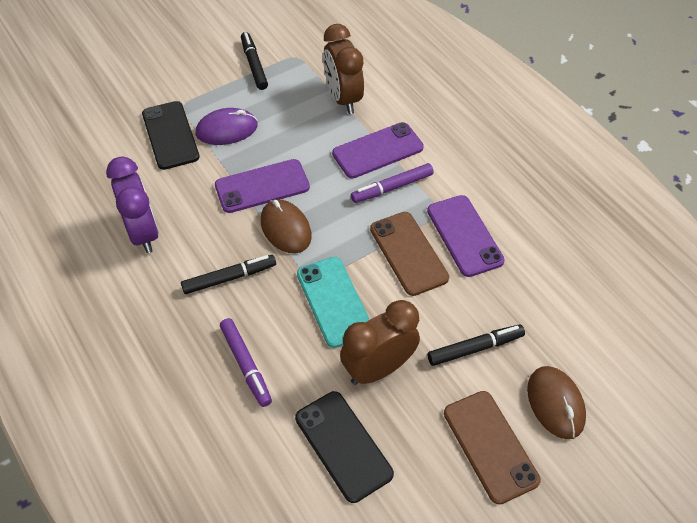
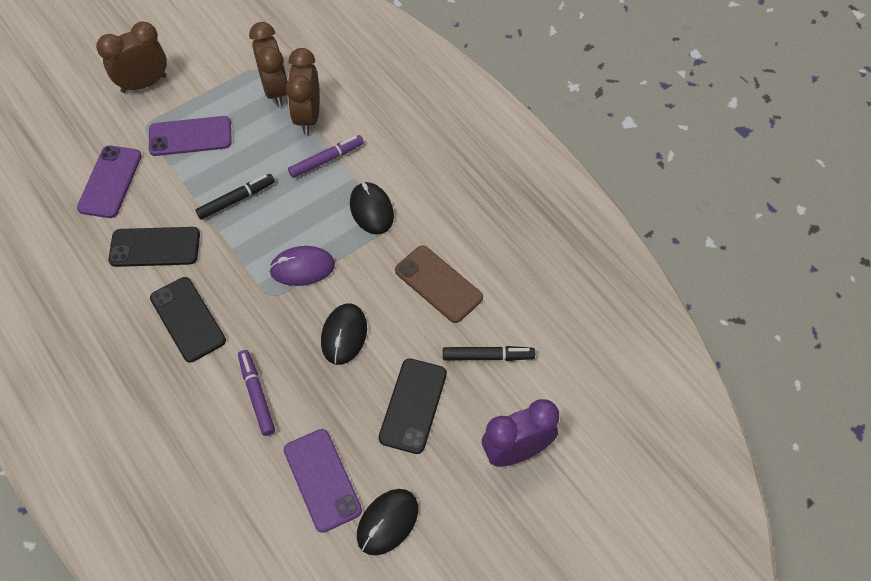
black marker: [181,255,276,294] [241,32,268,90] [428,324,525,366] = 3 -> [196,174,275,220] [443,346,535,361] = 2
black mouse: none = 0 -> [321,304,367,365] [350,182,394,235] [357,489,418,556] = 3
black phone: [142,101,200,170] [295,391,394,503] = 2 -> [108,227,200,267] [150,277,226,362] [379,358,447,454] = 3
brown clock: [323,24,364,114] [340,300,420,385] = 2 -> [96,22,167,93] [249,22,288,107] [286,48,319,135] = 3
brown mouse: [261,200,312,253] [527,366,586,439] = 2 -> none = 0
brown phone: [370,212,449,296] [444,391,541,505] = 2 -> [395,246,483,323] = 1
turquoise phone: [297,257,370,348] = 1 -> none = 0

